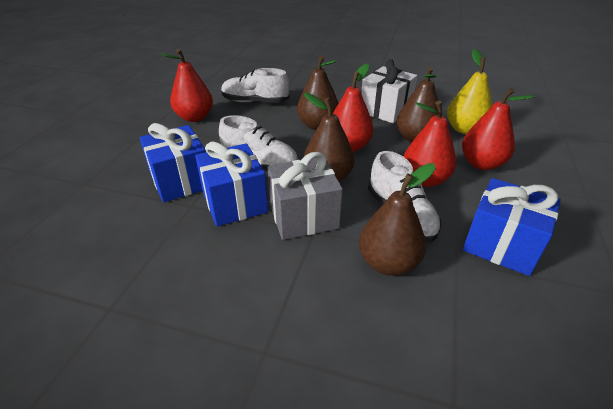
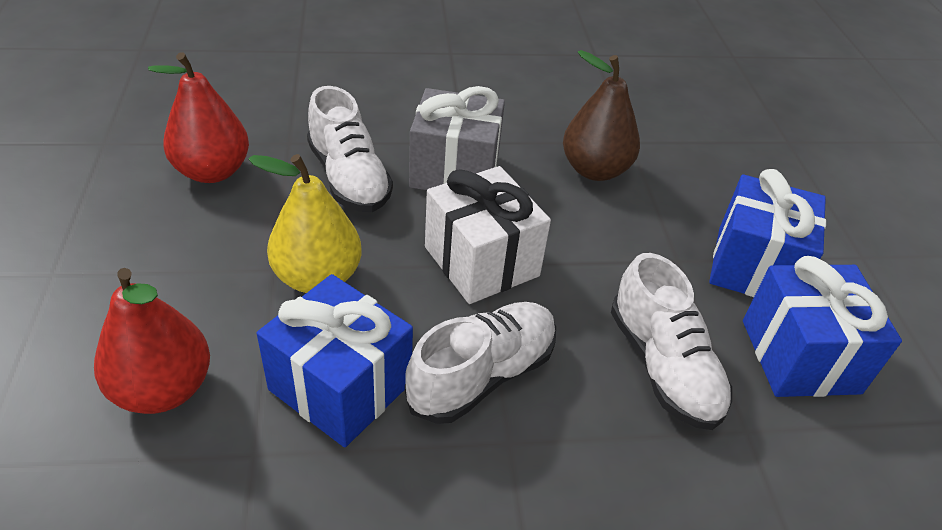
brown pear: [297,55,339,130] [303,93,354,182] [359,163,436,276] [397,67,442,143] = 4 -> [563,50,640,181] = 1
red pear: [161,49,213,122] [333,63,373,152] [404,101,456,187] [462,88,535,170] = 4 -> [94,268,210,414] [148,52,249,183] = 2

